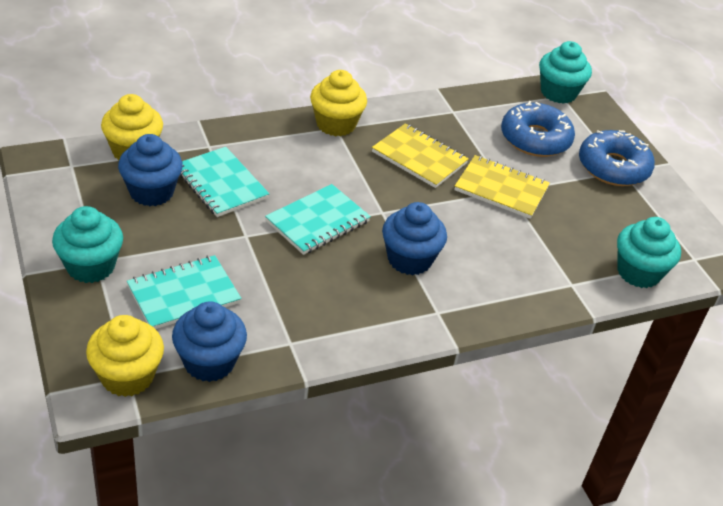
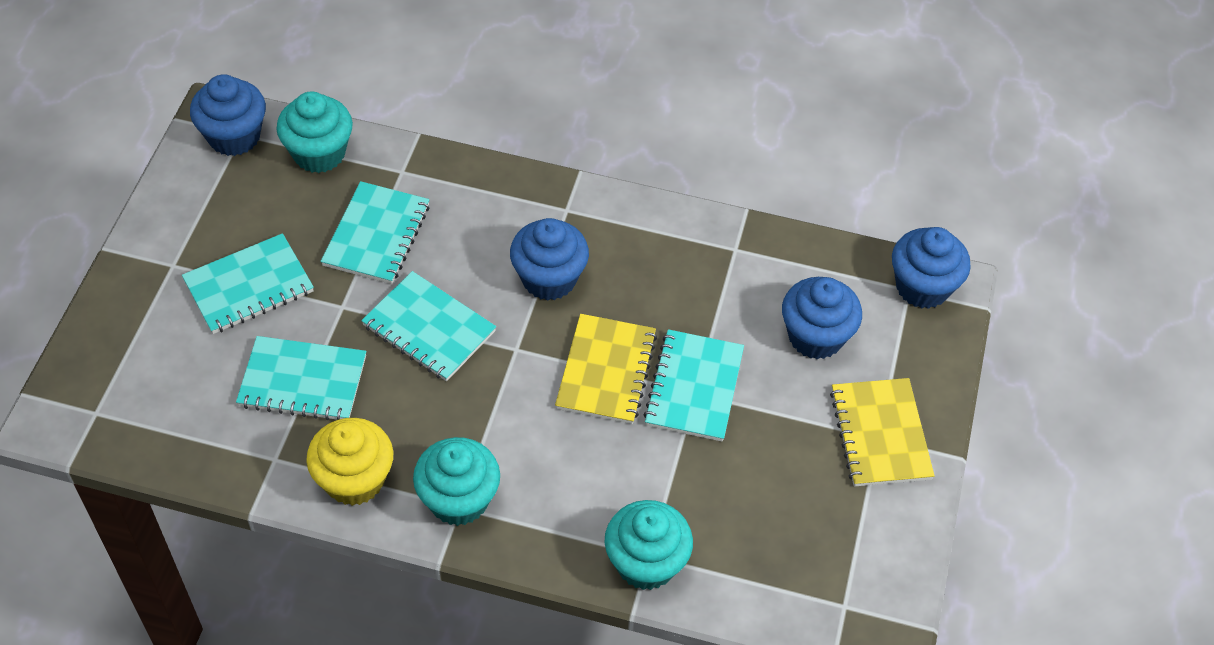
blue cupcake: [118,134,183,206] [172,301,247,382] [382,202,447,275] = 3 -> [190,74,266,156] [510,218,589,301] [782,277,862,359] [892,227,971,309] = 4
blue donut: [501,101,575,157] [579,130,655,186] = 2 -> none = 0
turquoise notebook: [127,255,241,329] [180,147,269,217] [265,184,371,255] = 3 -> [182,233,314,334] [236,336,366,420] [321,181,430,284] [361,271,496,381] [643,329,744,442] = 5
yellow cupcake: [86,315,164,397] [101,94,163,161] [310,70,367,136] = 3 -> [306,418,393,506] = 1

